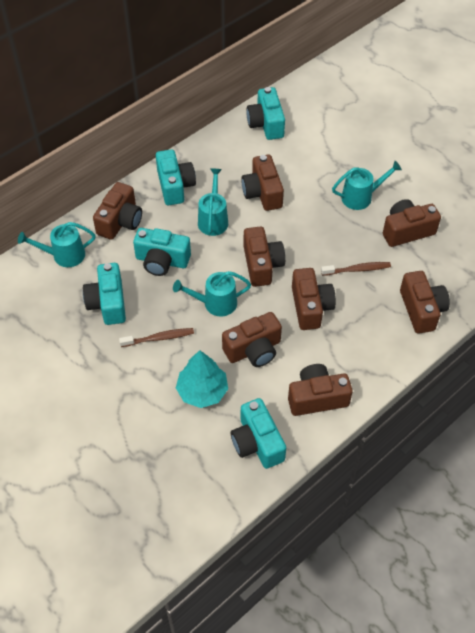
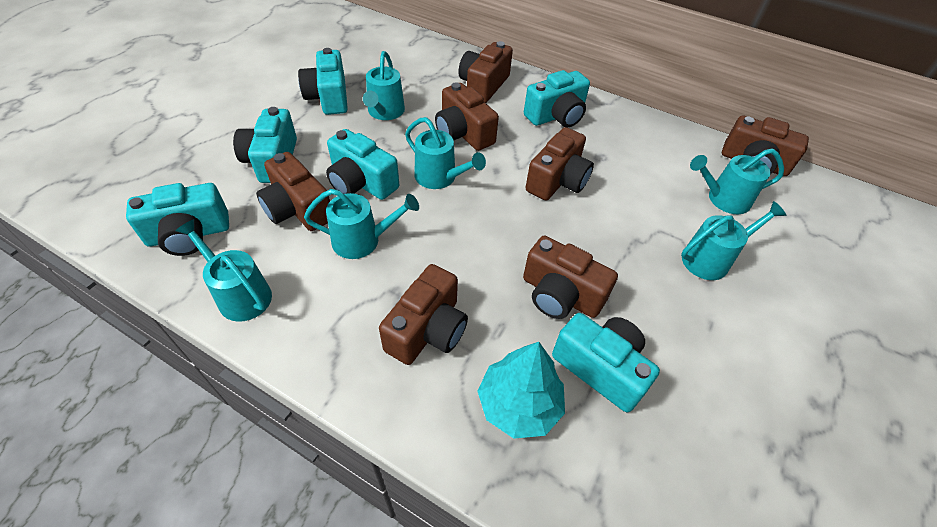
brown camera: [93,182,142,240] [222,312,282,367] [241,154,284,211] [244,226,285,287] [288,364,353,416] [292,268,336,330] [383,199,441,247] [400,271,450,334] = 8 -> [256,152,330,231] [379,264,468,365] [435,82,499,151] [458,41,513,103] [523,236,618,319] [525,127,594,200] [722,115,809,176] = 7
brown toothbrush: [119,328,194,347] [321,262,391,276] = 2 -> none = 0
turquoise camera: [83,263,126,325] [133,228,191,276] [156,149,196,205] [231,398,286,469] [246,87,285,140] = 5 -> [126,183,229,256] [233,107,297,183] [298,48,348,115] [326,129,399,200] [524,70,590,128] [552,313,660,413] = 6
turquoise watering can: [18,222,96,267] [173,271,251,317] [198,168,228,236] [332,161,402,210] = 4 -> [175,219,272,322] [304,189,419,259] [363,51,405,120] [405,117,486,189] [681,201,786,280] [690,148,784,214] = 6

